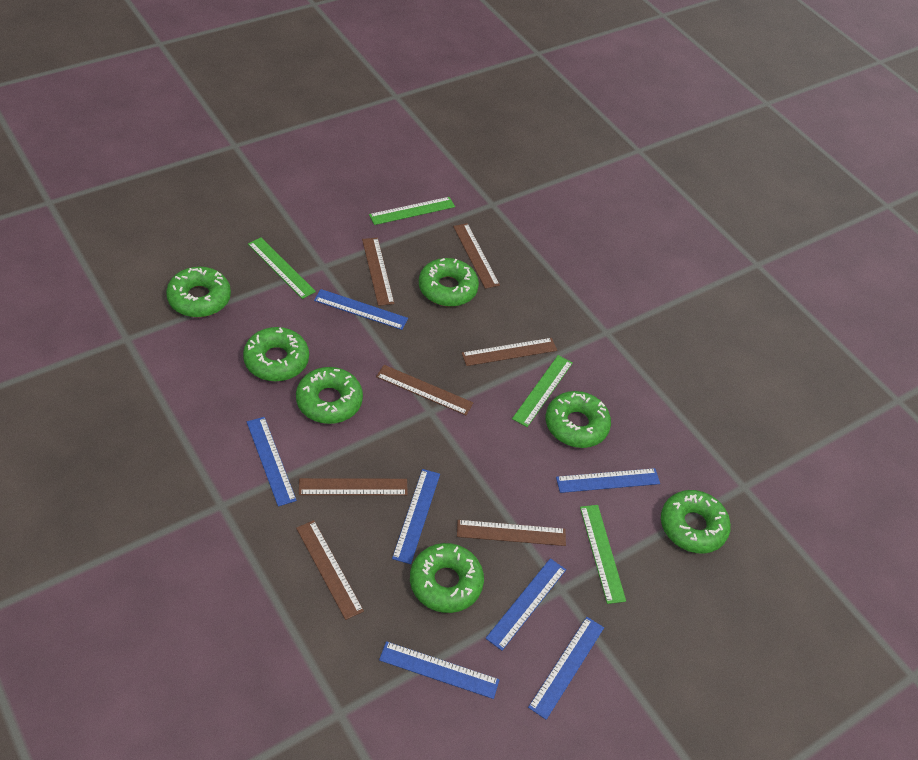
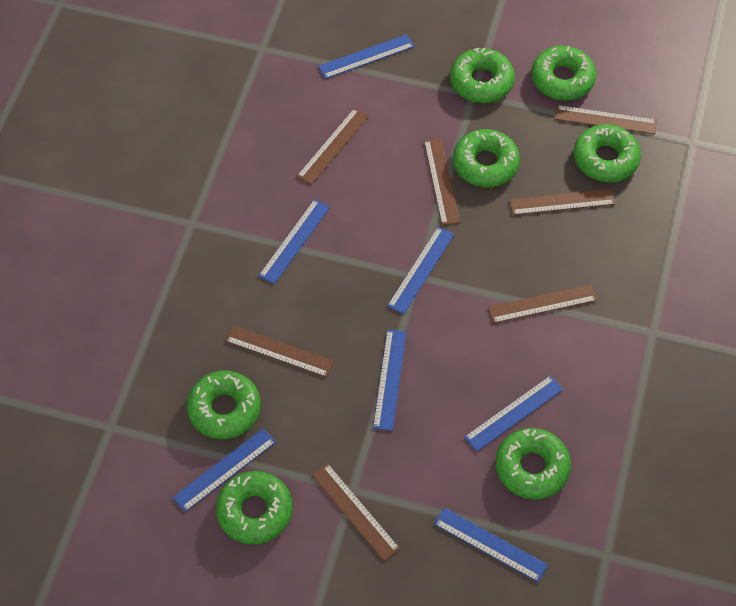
green ruler: [248,237,316,299] [369,197,455,225] [512,355,573,427] [580,505,626,604] = 4 -> none = 0

